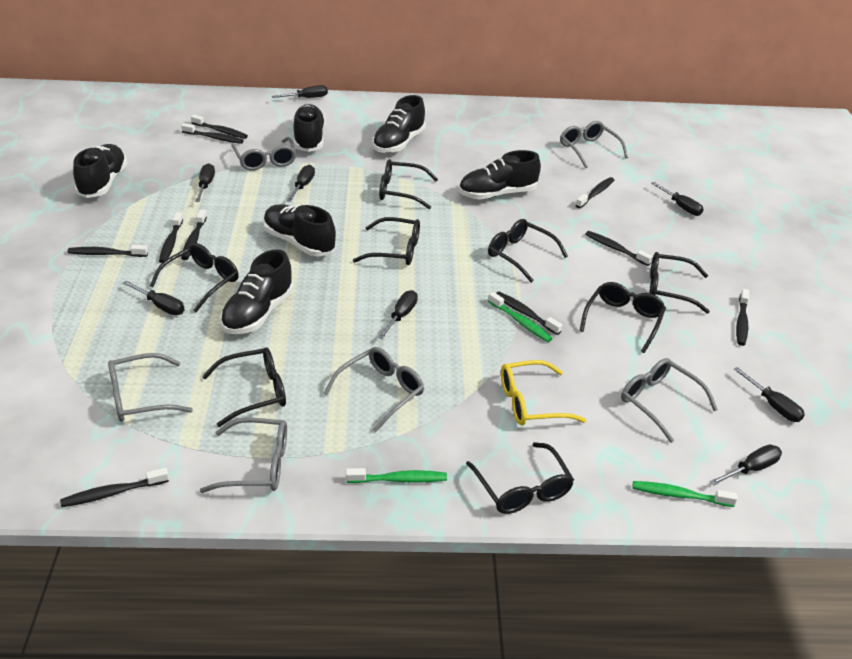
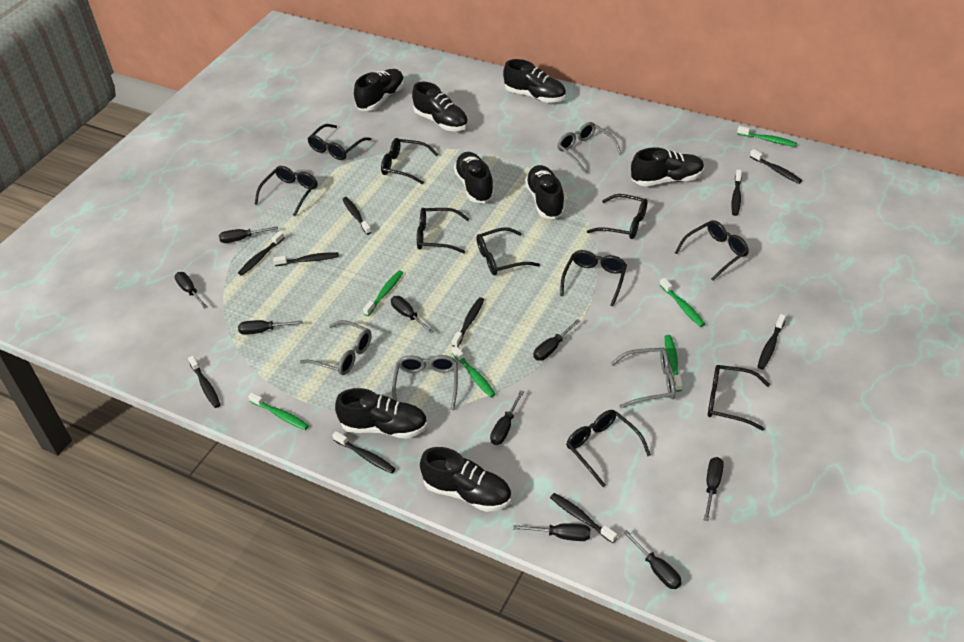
black glasses: [150,243,239,312] [202,347,286,427] [353,217,420,265] [379,159,438,209] [466,442,574,514] [488,219,568,283] [580,282,666,353] [649,252,710,314] = 8 -> [255,166,318,216] [307,124,371,160] [381,138,439,184] [417,208,469,253] [476,227,540,275] [560,250,627,306] [566,410,651,487] [587,194,647,239] [675,220,749,281] [708,365,770,431] = 10
black screwdriver: [123,281,185,315] [195,163,215,202] [272,85,328,98] [287,165,315,202] [378,290,418,339] [651,182,704,216] [709,445,782,486] [734,367,805,422] = 8 -> [175,272,208,309] [219,226,278,243] [238,320,303,335] [391,296,434,333] [490,390,524,445] [513,523,590,541] [534,319,581,361] [623,530,682,589] [704,457,724,521] = 9
black shoe: [73,144,127,198] [220,249,294,334] [263,204,336,257] [293,104,325,152] [372,95,426,153] [459,150,541,199] = 6 -> [335,388,428,439] [354,69,405,111] [412,82,468,131] [420,447,512,512] [454,152,495,203] [503,59,566,103] [525,165,565,219] [631,147,705,186] = 8
green toothbrush: [346,468,447,483] [488,292,553,342] [632,481,738,507] = 3 -> [248,393,309,430] [363,270,403,316] [452,346,496,397] [660,278,705,327] [665,335,683,392] [737,126,797,147] = 6
grey glasses: [108,353,193,422] [200,418,287,493] [231,137,297,171] [324,347,424,432] [560,121,628,168] [621,358,718,443] = 6 -> [300,320,372,375] [392,355,458,410] [557,122,622,173] [611,348,675,408] = 4
yellow glasses: [501,360,586,426] = 1 -> none = 0

